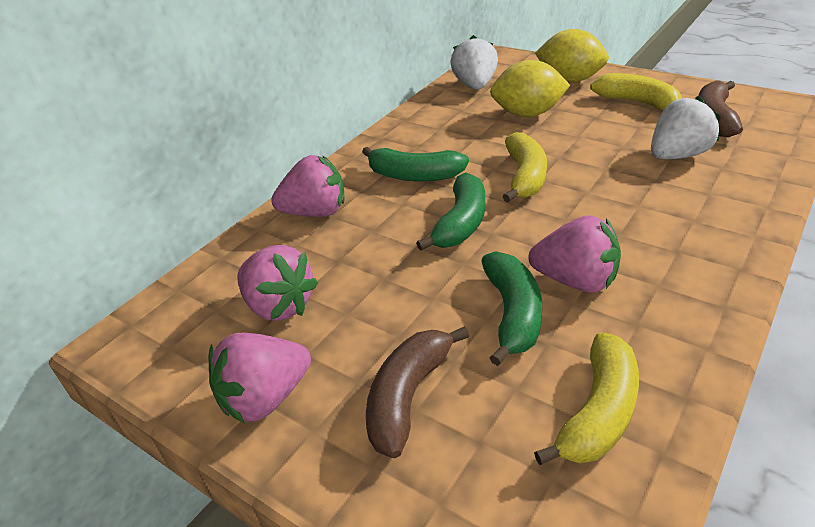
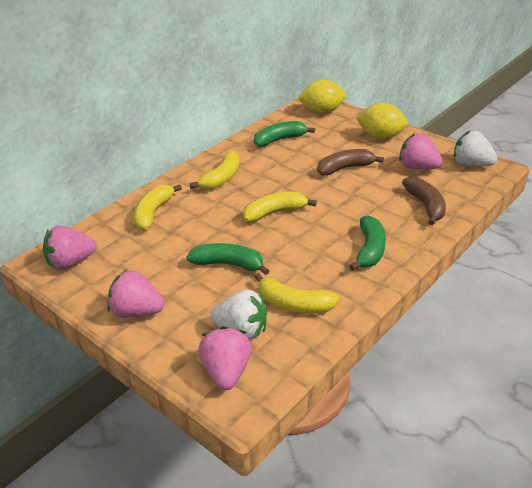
yellow banana: [502,132,547,202] [534,333,639,465] [590,73,682,110] = 3 -> [133,184,182,231] [190,151,240,190] [243,192,317,222] [254,273,339,313] = 4

